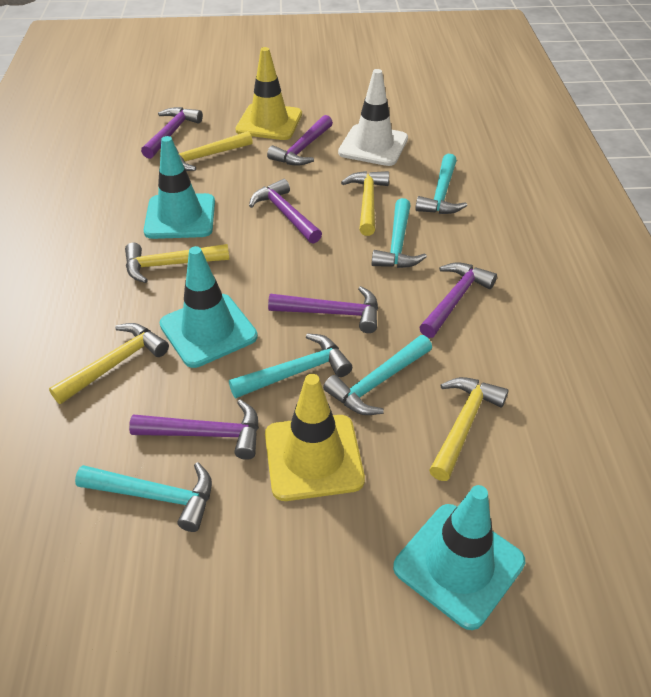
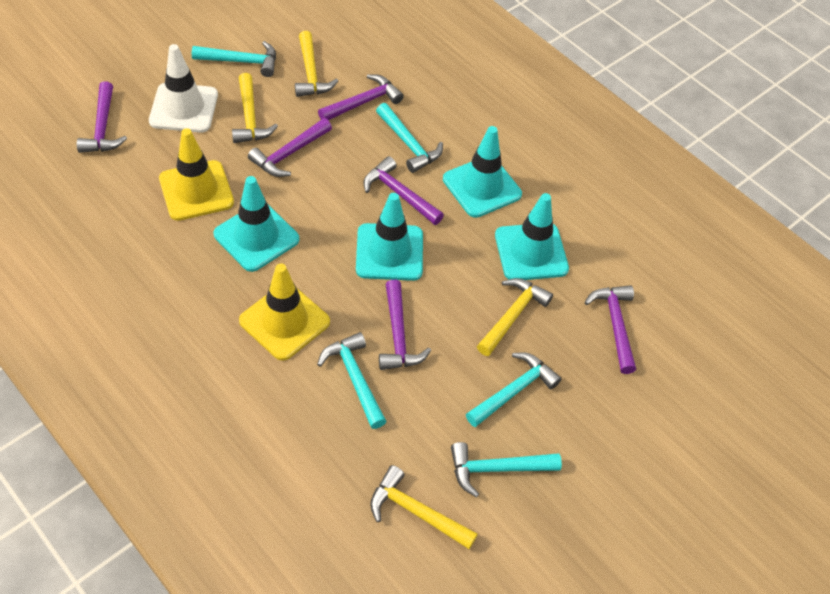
turquoise traffic cone: [144,136,215,239] [159,246,258,368] [393,485,525,630] = 3 -> [213,176,299,272] [356,193,423,281] [443,126,522,218] [495,193,569,280] = 4
yellow hammer: [49,323,169,404] [125,243,230,283] [176,131,253,171] [341,171,389,236] [429,377,509,481] = 5 -> [232,73,278,143] [295,31,338,97] [370,465,478,549] [477,278,553,356] = 4

